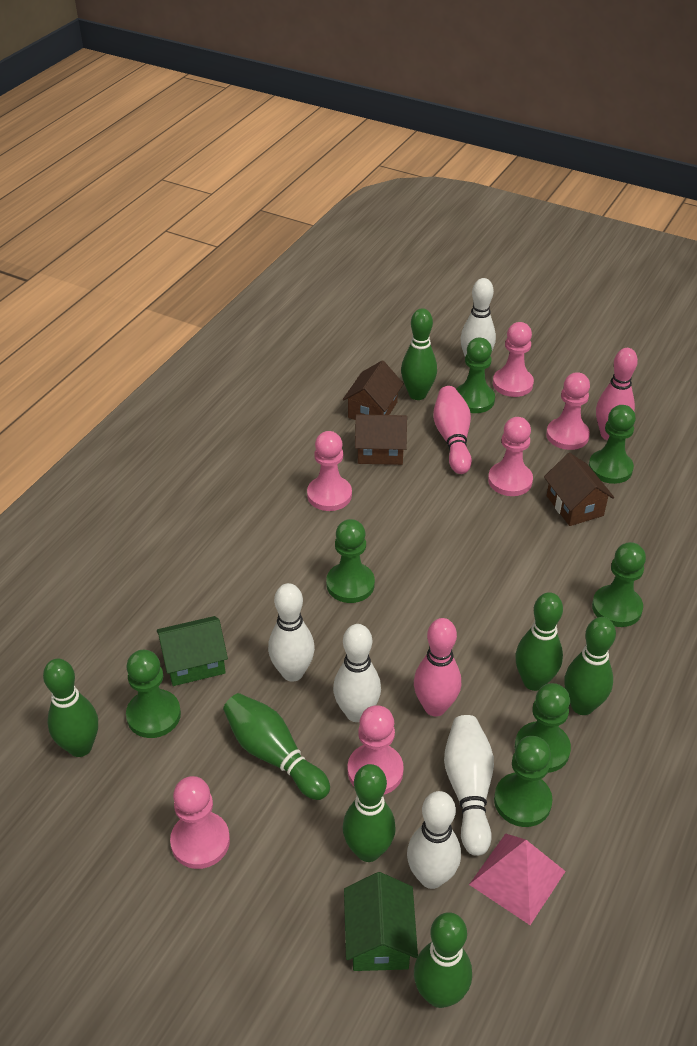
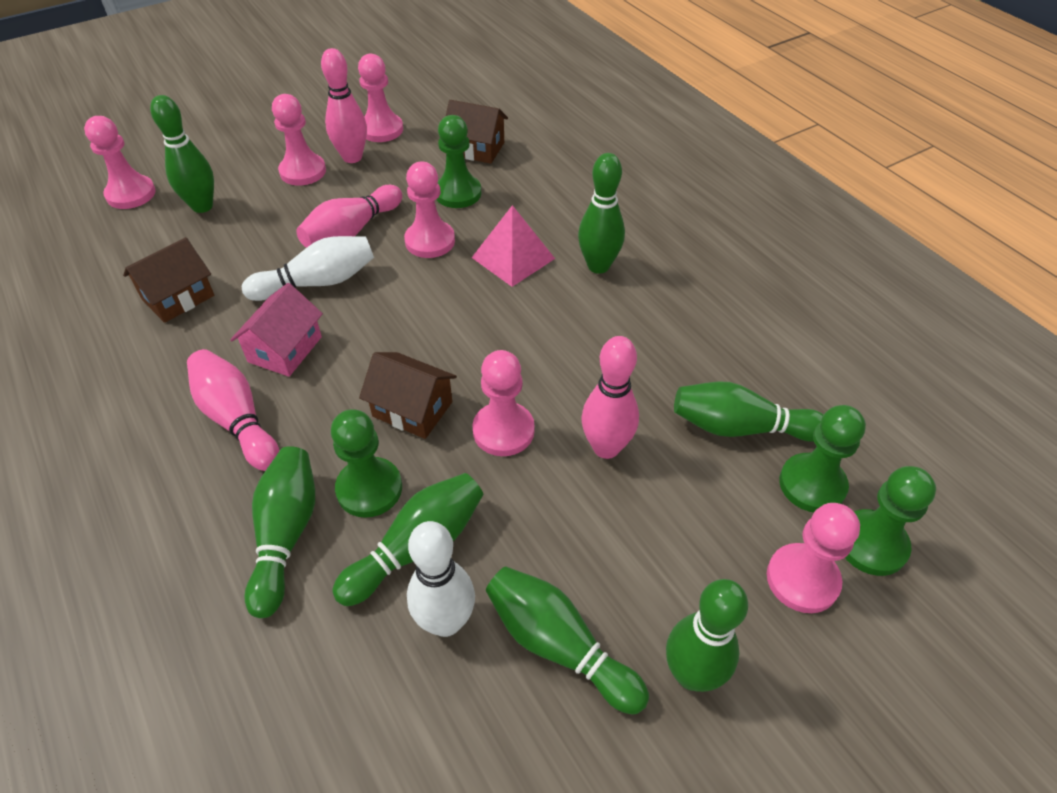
green house: [157,616,228,686] [344,872,418,971] = 2 -> none = 0
green pawn: [126,650,181,738] [326,519,375,603] [456,338,495,413] [494,736,553,827] [515,683,571,773] [589,405,636,484] [592,542,646,627] = 7 -> [331,409,402,518] [436,115,481,208] [779,405,866,512] [845,466,936,576] = 4
pink bowling pin: [414,618,461,716] [433,386,472,474] [596,348,638,440] = 3 -> [187,349,280,471] [296,185,402,248] [321,48,367,163] [581,336,639,459] = 4
pink house: none = 0 -> [230,283,323,377] = 1
white bowling pin: [268,583,315,682] [333,624,381,722] [407,791,461,889] [444,715,494,856] [460,278,496,357] = 5 -> [242,236,374,301] [407,521,475,637] = 2

